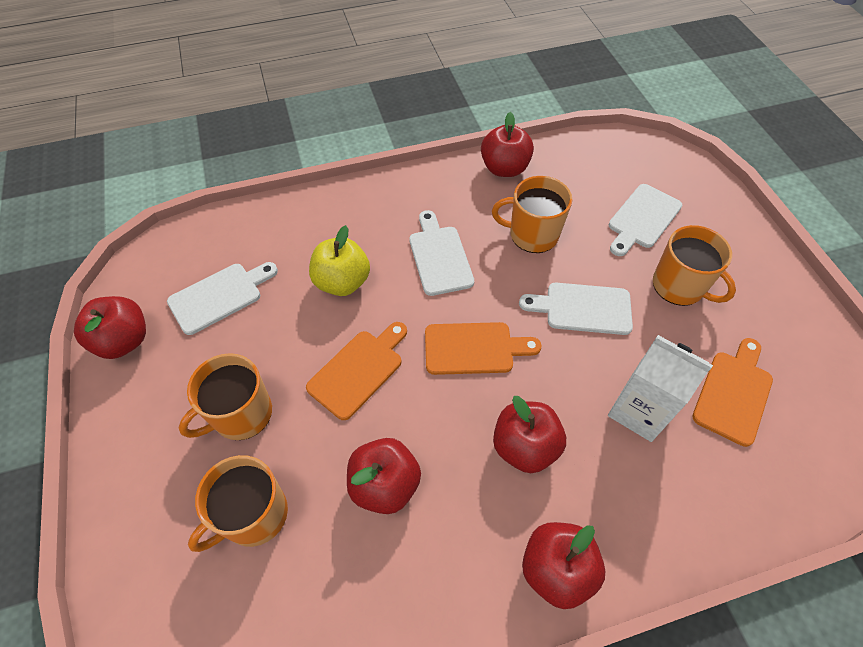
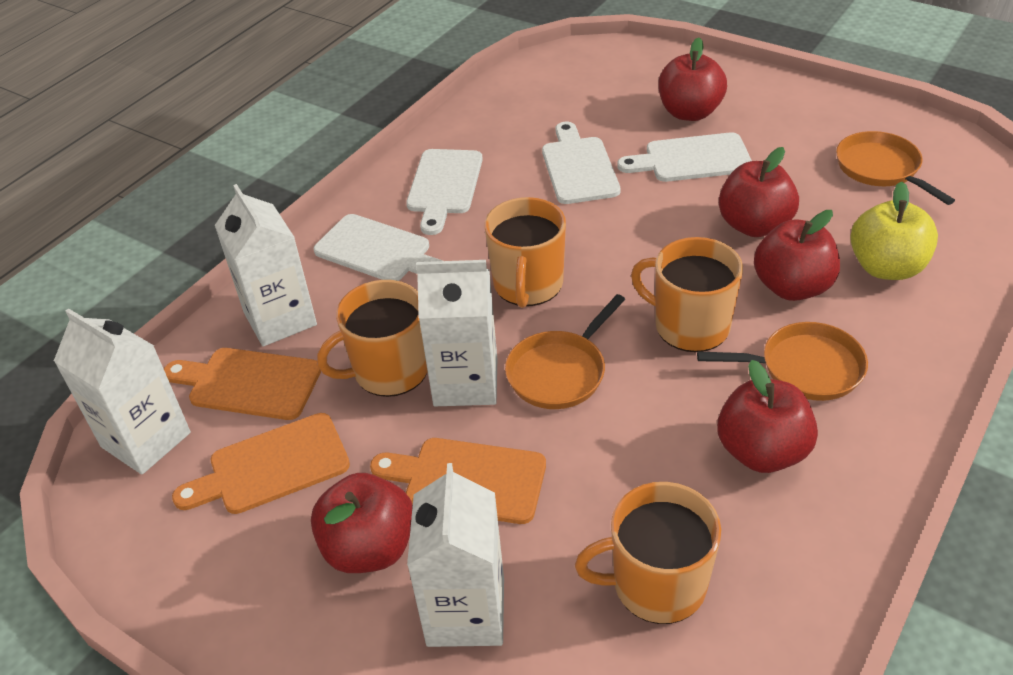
orange pan: none = 0 -> [505,294,626,409] [697,322,868,401] [836,131,955,205] = 3
white carton: [608,335,713,442] = 1 -> [54,308,191,475] [215,184,317,347] [407,463,504,647] [416,260,497,406] = 4

